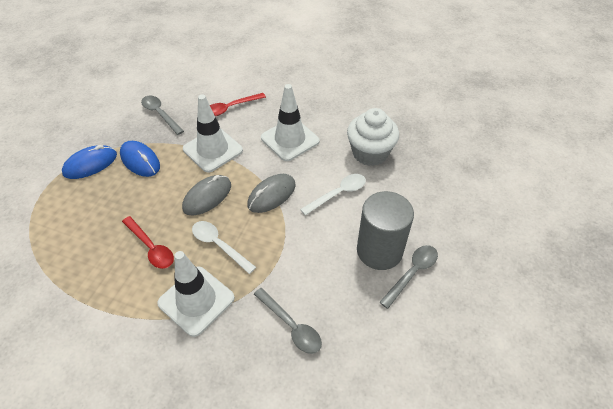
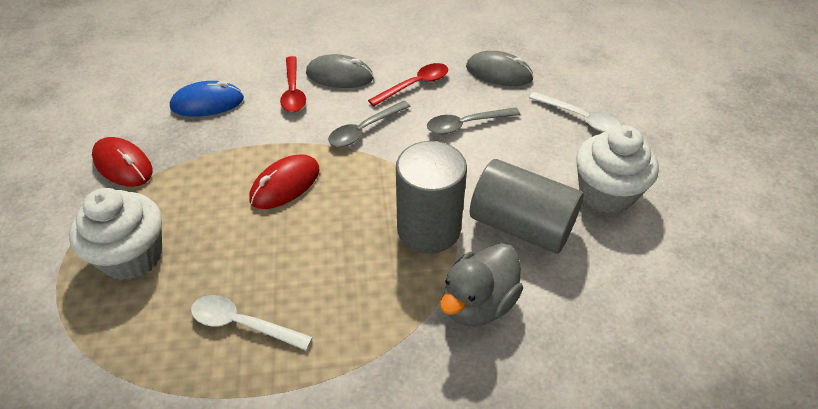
blue mouse: [62,145,117,179] [120,141,160,177] = 2 -> [170,81,244,117] = 1
grey cylinder: [357,191,414,270] = 1 -> [396,141,467,254] [470,159,584,254] = 2
grey duck: none = 0 -> [440,243,523,327] = 1
grey spoon: [141,96,184,135] [254,288,322,354] [379,245,438,309] = 3 -> [328,101,411,147] [427,107,520,134] = 2
red mouse: none = 0 -> [92,137,152,187] [249,154,320,209] = 2
white cupcake: [347,108,399,166] = 1 -> [69,188,162,280] [576,126,659,214] = 2
white traffic cone: [157,251,235,337] [183,94,243,173] [261,84,320,161] = 3 -> none = 0

